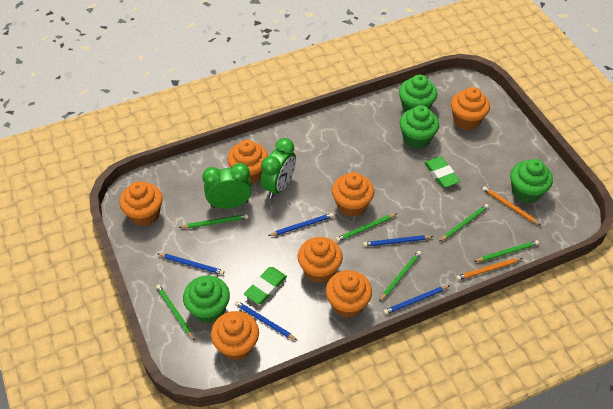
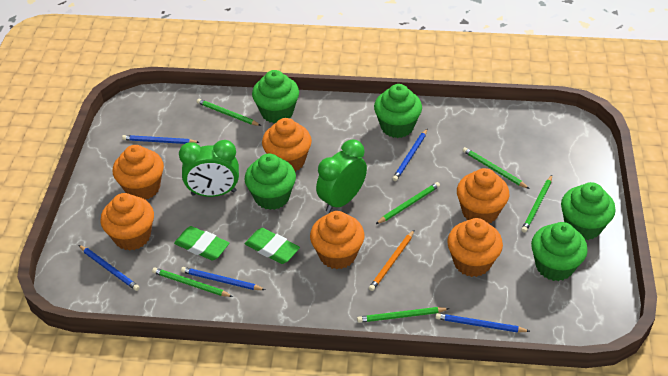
green cupcake: [183,275,230,323] [399,75,437,112] [400,105,439,149] [510,159,553,203] = 4 -> [245,154,296,210] [252,70,299,123] [374,84,422,138] [531,222,588,281] [561,182,616,240] = 5
orange cupcake: [119,181,163,226] [211,311,259,361] [227,140,268,184] [298,237,343,283] [326,270,372,318] [332,172,374,217] [451,87,490,130] = 7 -> [100,193,154,251] [113,145,164,200] [262,118,312,172] [310,211,364,269] [447,218,503,277] [457,168,509,223] = 6
orange pencil: [456,258,522,280] [482,186,541,225] = 2 -> [369,230,414,291] = 1

